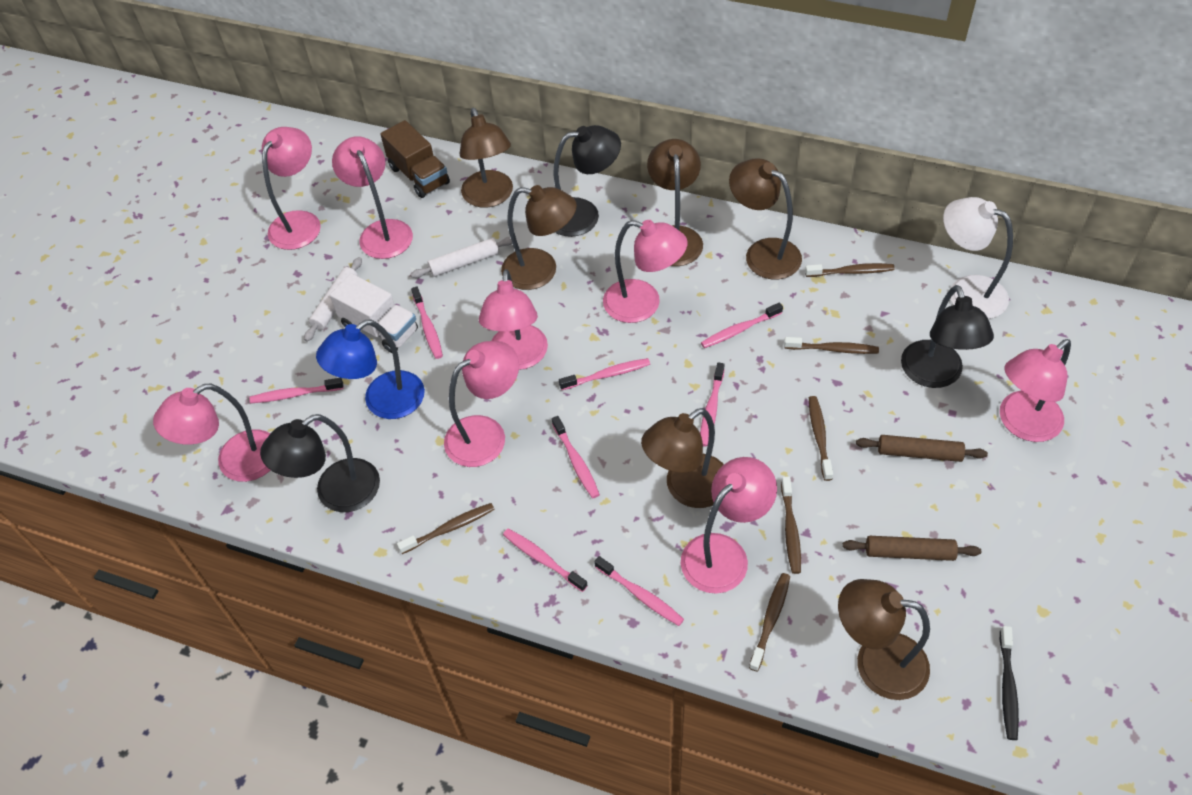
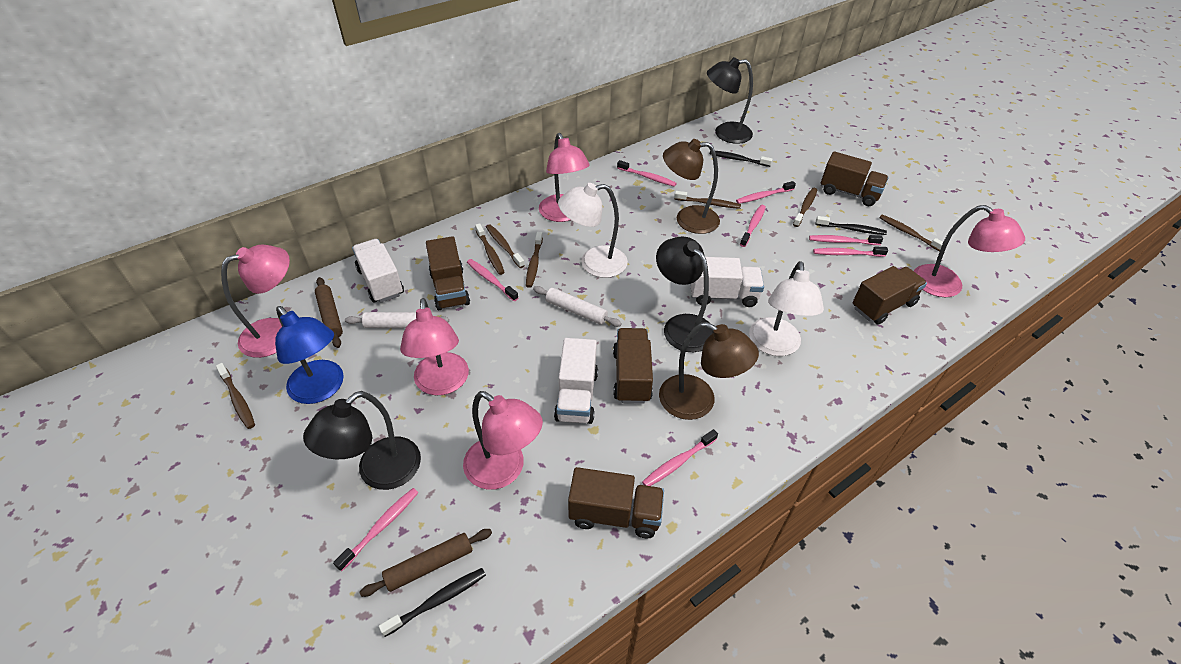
black toothbrush: [1000,626,1019,740] = 1 -> [379,568,486,637] [710,151,772,167] [815,216,887,235] = 3
brown lamp: [460,108,513,208] [501,185,577,290] [641,408,724,508] [647,139,703,266] [729,158,802,280] [838,579,930,700] = 6 -> [659,322,759,420] [663,139,720,234] = 2
brown toothbrush: [397,503,495,554] [749,573,790,671] [781,477,801,574] [784,337,879,354] [805,263,895,277] [809,396,833,481] = 6 -> [216,363,255,429] [475,223,505,275] [486,224,525,268] [526,232,543,288] [674,191,741,209] [793,188,817,227] [879,215,943,252] = 7
brown truck: [380,120,450,198] = 1 -> [426,236,470,310] [568,467,664,538] [613,328,653,404] [821,151,889,206] [853,266,927,325] = 5
pink lamp: [153,384,270,482] [262,127,321,250] [332,136,413,259] [444,341,519,467] [479,269,548,370] [603,220,688,323] [681,457,777,594] [1000,339,1071,442] = 8 -> [221,245,290,358] [400,298,469,395] [463,391,543,490] [539,133,590,222] [914,205,1025,297] = 5
white lamp: [943,197,1013,319] = 1 -> [558,183,628,278] [749,261,824,356] = 2
white truck: [330,273,418,353] = 1 -> [352,239,404,303] [554,338,598,424] [690,257,764,307] = 3

